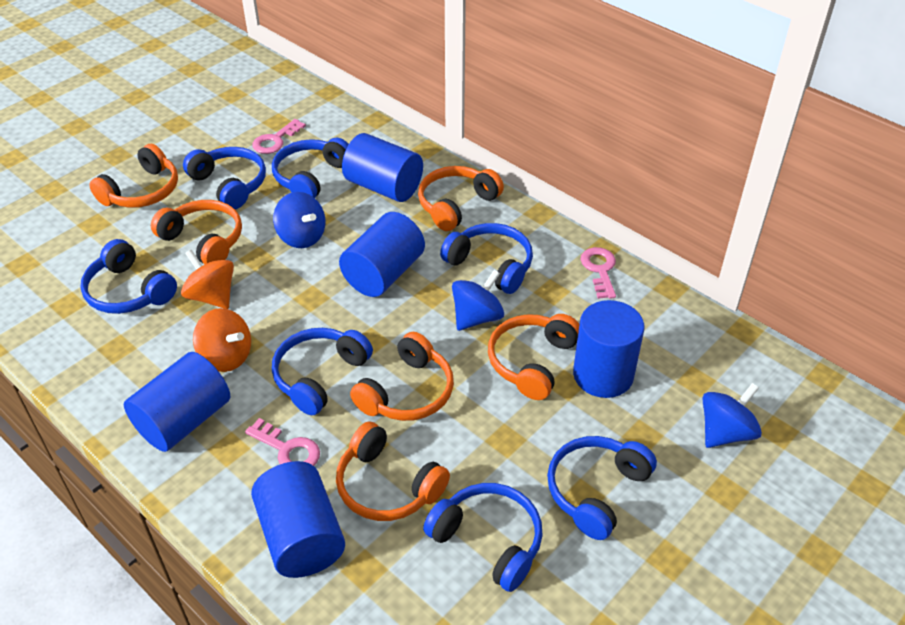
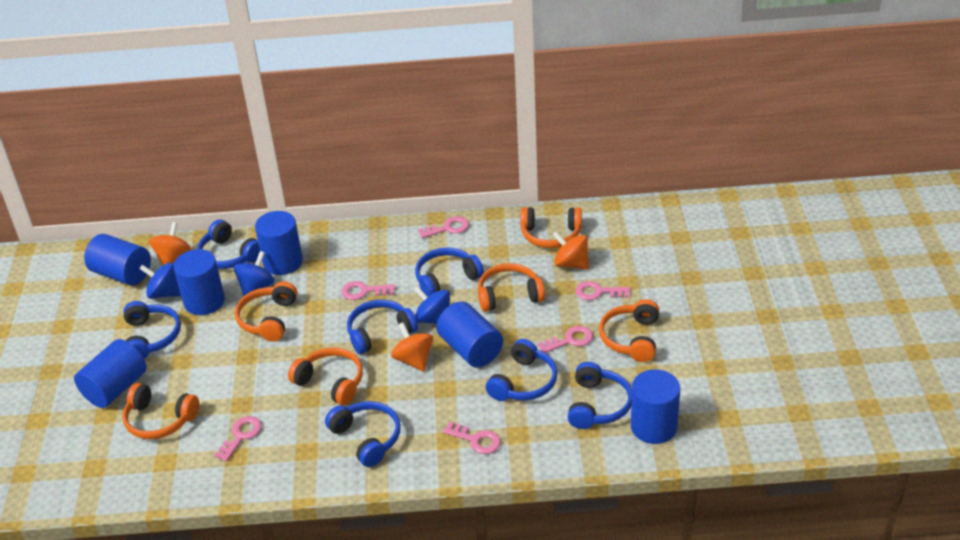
blue cylinder: [124,352,230,452] [251,461,345,578] [339,212,425,297] [342,133,423,202] [573,300,644,398] = 5 -> [74,339,147,408] [84,234,151,286] [173,249,225,315] [255,211,303,275] [436,301,503,368] [631,369,680,444] = 6
orange spinning top: [181,250,234,309] [193,308,251,372] = 2 -> [149,222,191,266] [391,322,433,372] [553,232,589,270] = 3
pink key: [245,418,320,466] [252,119,306,154] [580,247,616,299] = 3 -> [214,416,262,462] [342,281,395,300] [418,216,469,238] [443,421,501,454] [538,326,593,353] [575,281,630,300] = 6

